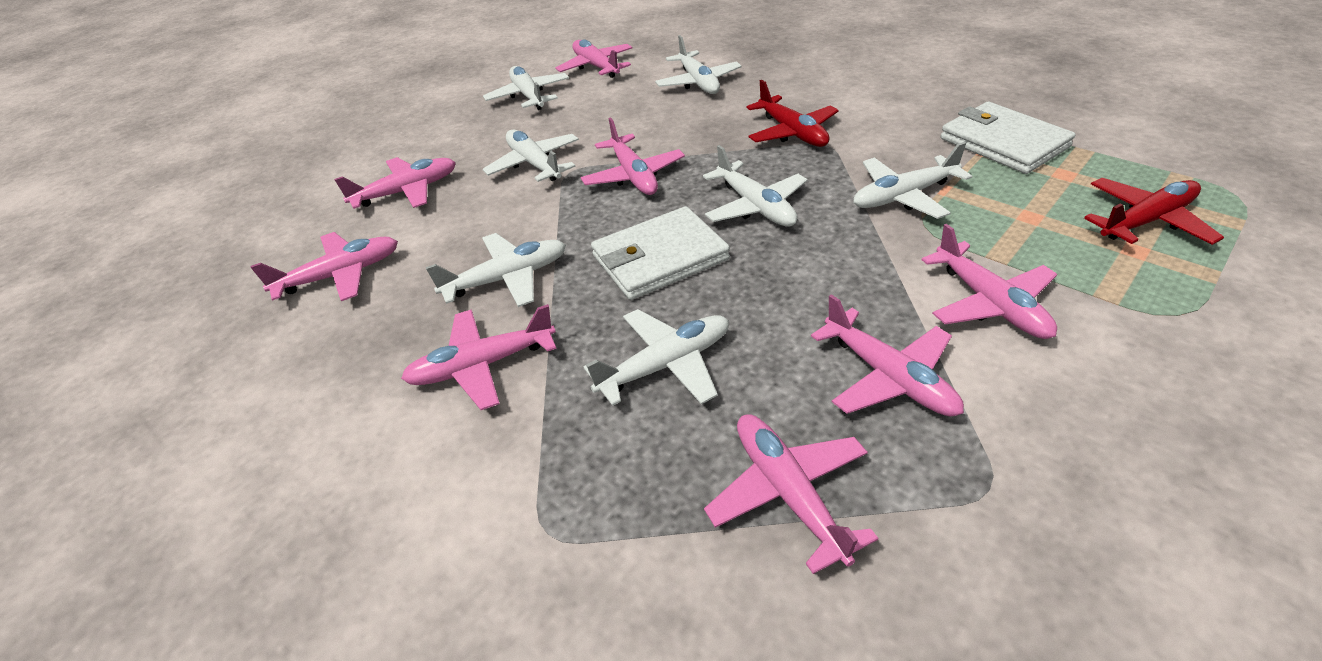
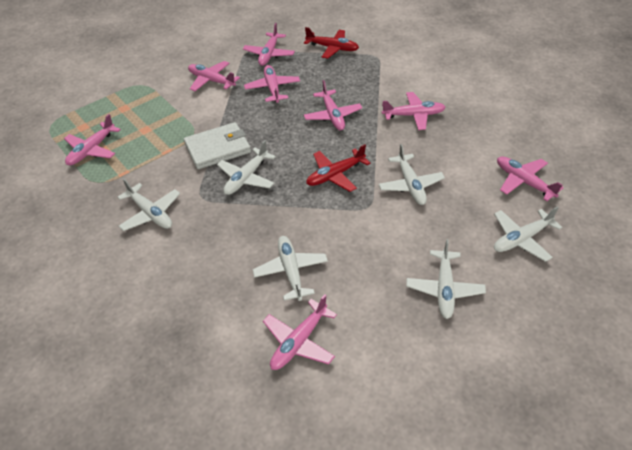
white plane: [426,233,566,307] [483,66,569,110] [483,129,579,182] [584,309,729,406] [655,35,742,94] [703,145,807,227] [853,142,972,219] = 7 -> [117,179,180,231] [217,140,276,195] [253,236,328,301] [379,144,445,205] [406,239,486,319] [494,206,562,262] = 6
white wallet: [591,206,730,300] [941,102,1075,174] = 2 -> [184,122,251,169] = 1

